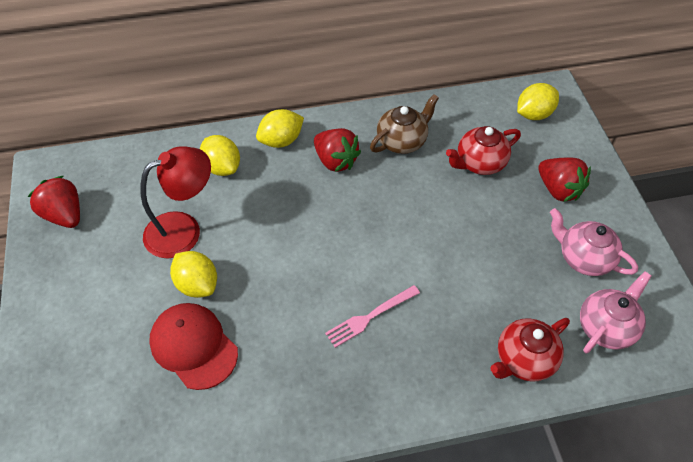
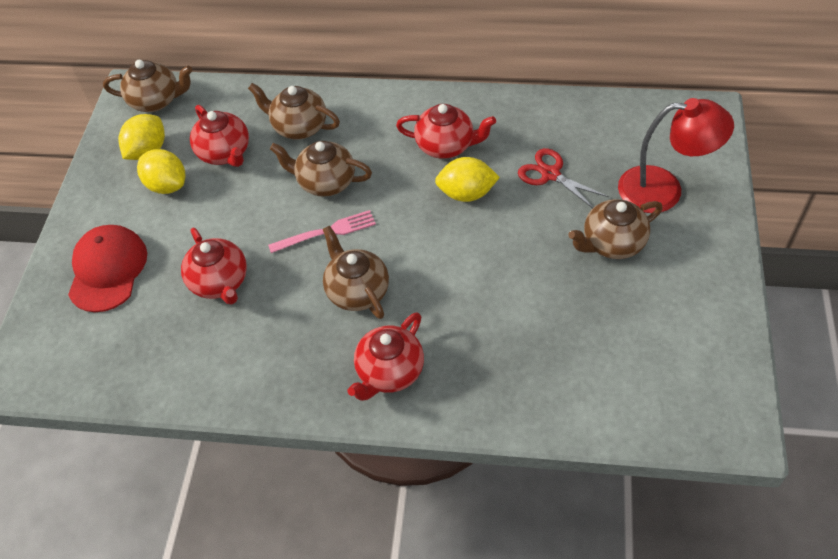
brown teapot: [370,94,439,154] = 1 -> [103,60,192,112] [248,83,340,139] [270,141,372,197] [323,225,389,319] [568,199,663,259] = 5
pink teapot: [550,208,638,276] [580,271,651,353] = 2 -> none = 0
red scissors: none = 0 -> [518,148,609,208] = 1
red strawberry: [28,176,80,228] [314,128,361,172] [538,158,591,202] = 3 -> none = 0
red teapot: [446,126,521,175] [490,318,570,382] = 2 -> [181,228,247,305] [190,105,249,167] [348,312,424,401] [396,104,496,159] = 4
yellow lemon: [170,251,217,298] [200,135,240,176] [256,109,304,148] [517,83,559,120] = 4 -> [118,114,165,160] [137,149,185,194] [435,157,500,202] = 3

